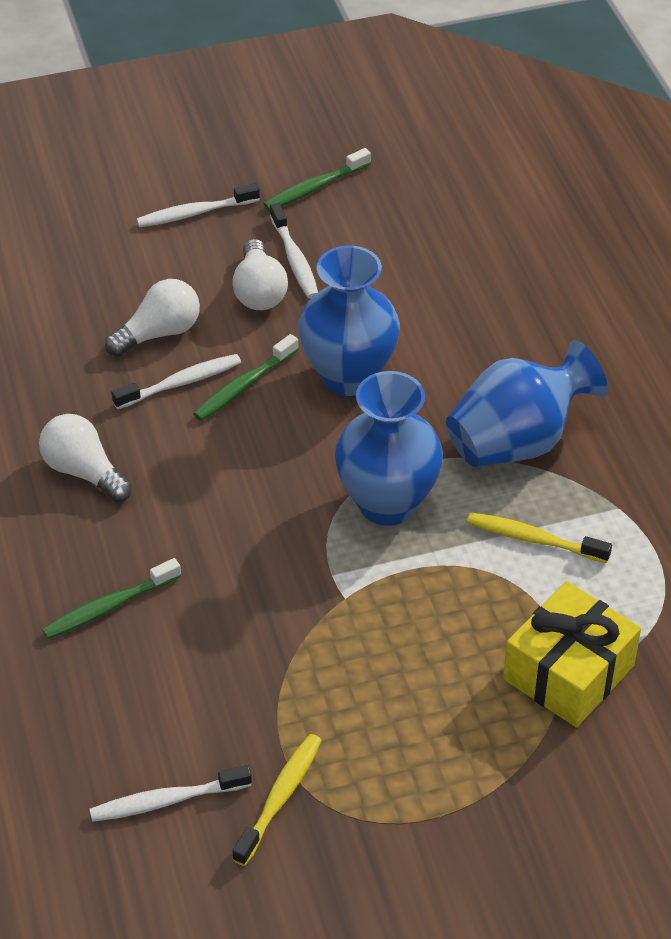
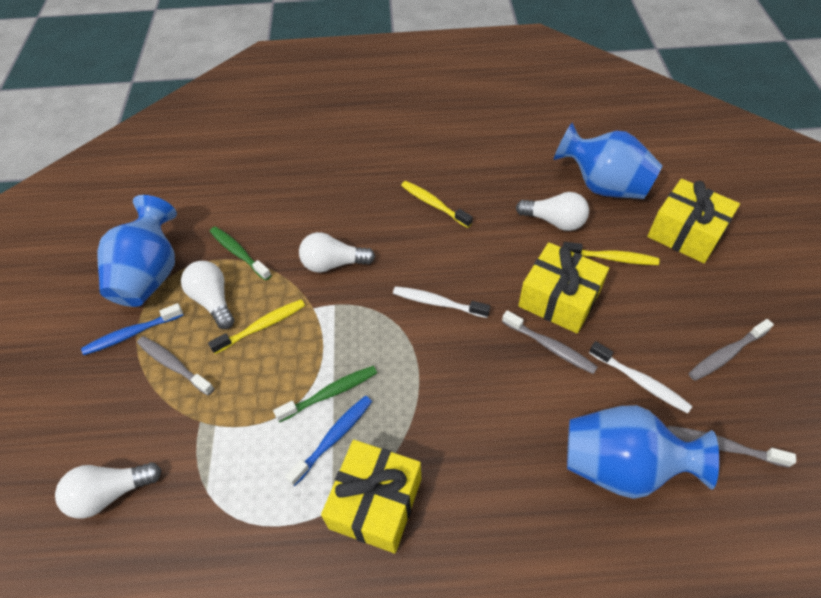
blue toothbrush: none = 0 -> [81,303,183,355] [285,396,372,486] = 2
green toothbrush: [42,558,181,639] [193,334,299,421] [264,148,371,211] = 3 -> [210,227,272,281] [273,366,377,422] = 2
grey toothbrush: none = 0 -> [137,336,215,396] [502,310,598,374] [667,426,796,468] [688,319,774,381] = 4
white light bulb: [39,414,132,502] [105,279,200,357] [232,239,288,310] = 3 -> [55,462,162,518] [181,261,234,329] [299,232,375,273] [516,192,589,231] = 4
white toothbrush: [90,765,252,822] [111,354,241,409] [136,183,260,227] [270,203,318,298] = 4 -> [393,286,490,318] [589,341,692,413] = 2
yellow gift: [503,581,641,727] = 1 -> [321,440,421,553] [518,242,609,334] [647,179,740,263] = 3
yellow toothbrush: [232,734,322,866] [467,512,612,563] = 2 -> [208,299,305,354] [401,181,473,228] [563,242,660,265] = 3

